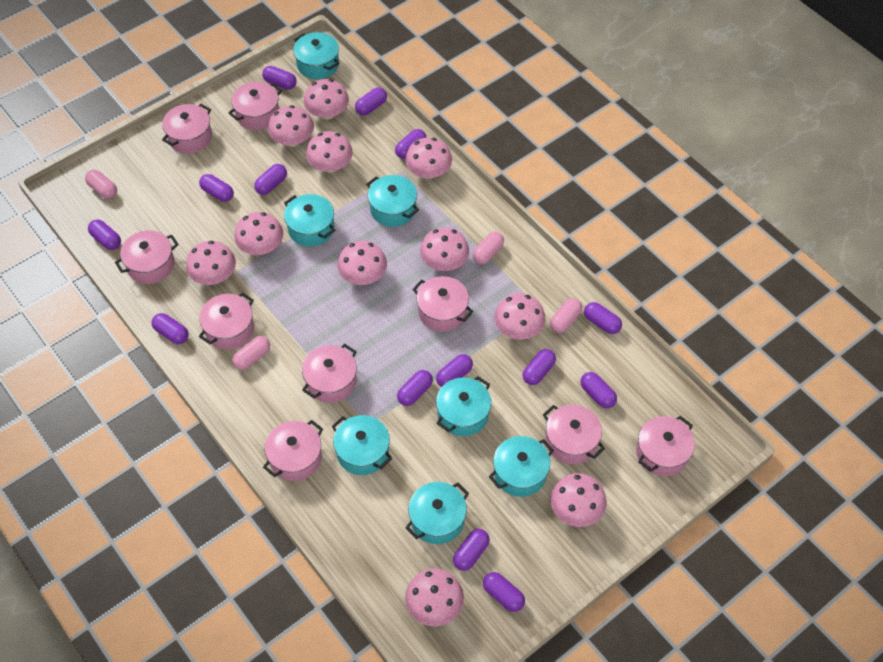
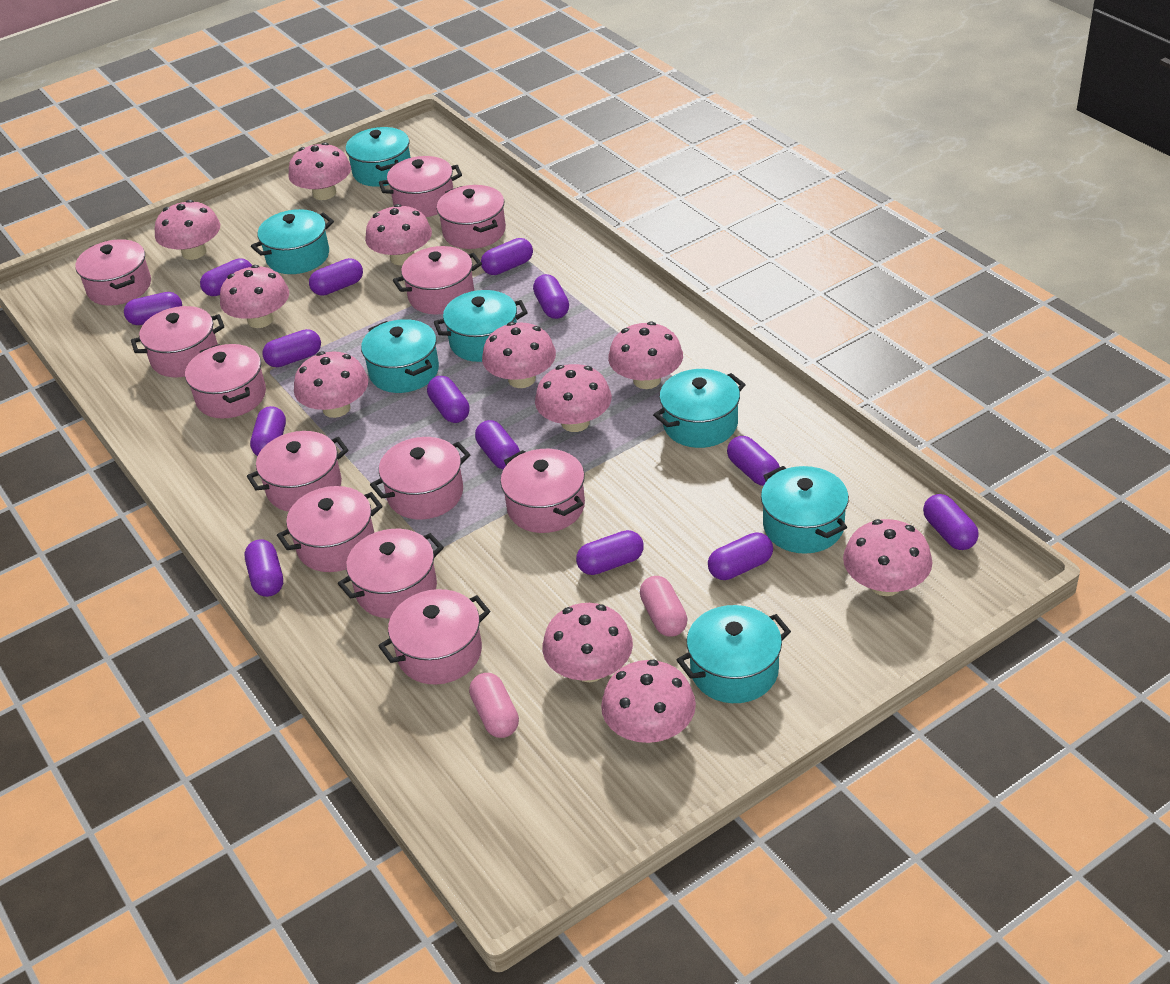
pink capsule: [85,170,117,199] [232,336,270,370] [473,232,504,265] [550,298,582,333] = 4 -> [469,673,519,738] [640,576,688,637] = 2
pink pot: [115,230,179,284] [162,104,212,154] [199,292,254,350] [228,82,282,130] [263,420,323,481] [302,344,357,403] [412,276,473,332] [543,404,605,464] [636,416,695,476] = 9 -> [75,239,151,306] [131,306,224,377] [185,344,266,418] [247,431,349,512] [277,486,383,572] [338,529,444,618] [370,437,471,519] [378,589,490,684] [379,156,462,217] [393,246,482,314] [437,185,506,249] [500,449,585,533] = 12

